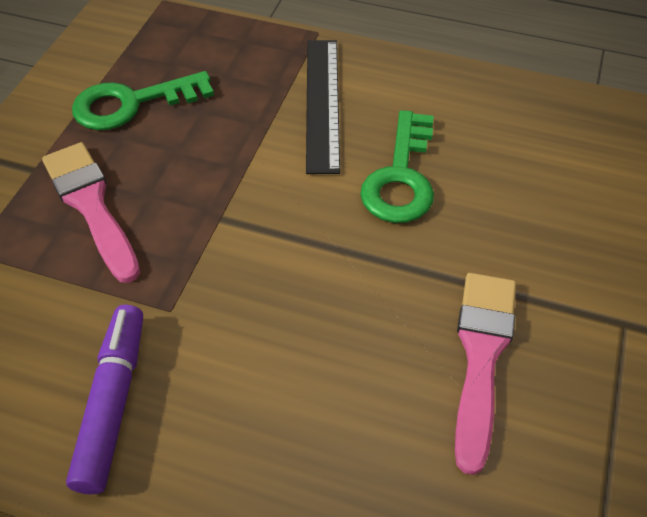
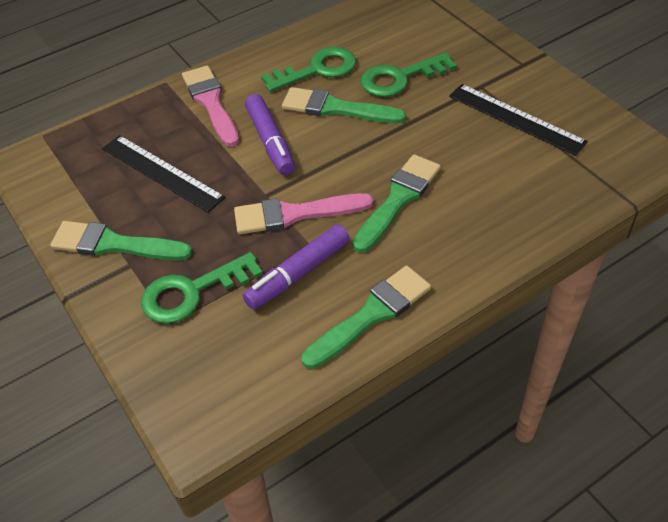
black ruler: [306,40,340,174] = 1 -> [102,135,225,212] [449,84,588,156] = 2
green brush: none = 0 -> [50,221,192,261] [282,87,406,123] [302,265,431,369] [353,154,441,253] = 4
green key: [72,71,214,130] [360,110,434,223] = 2 -> [141,252,263,324] [261,47,356,92] [361,52,457,97] = 3
purple marker: [66,304,143,494] = 1 -> [243,224,350,310] [245,94,295,175] = 2

